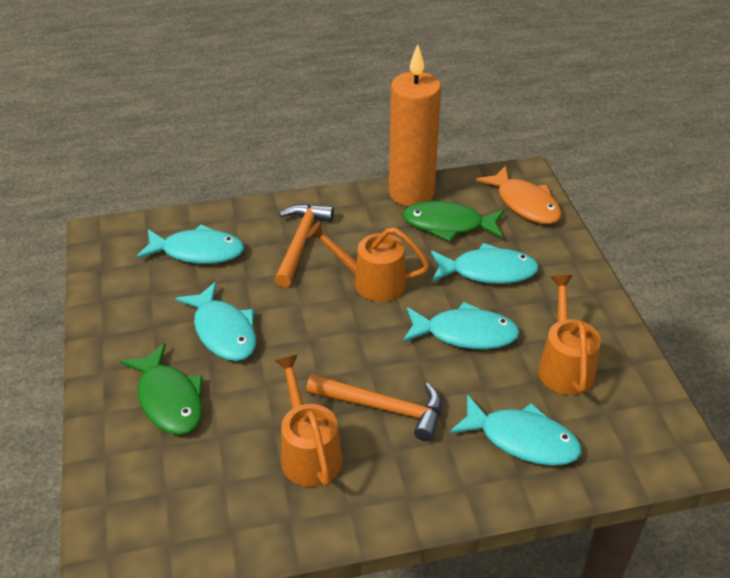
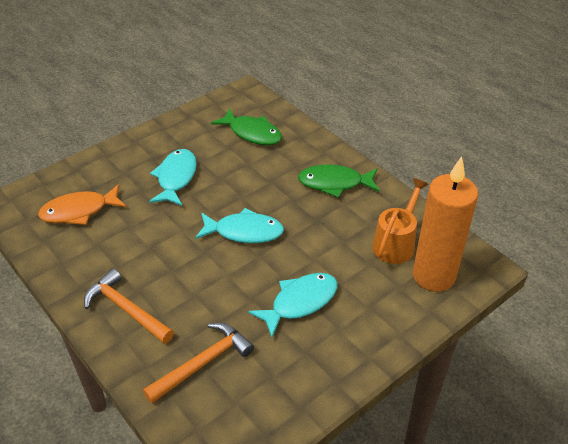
orange watering can: [274,355,343,487] [307,221,430,302] [538,275,601,395] = 3 -> [372,178,429,264] = 1
turquoise fish: [136,224,244,264] [175,282,256,361] [403,302,520,349] [431,243,539,284] [450,395,581,466] = 5 -> [149,149,197,206] [195,208,284,243] [248,273,337,337] = 3

